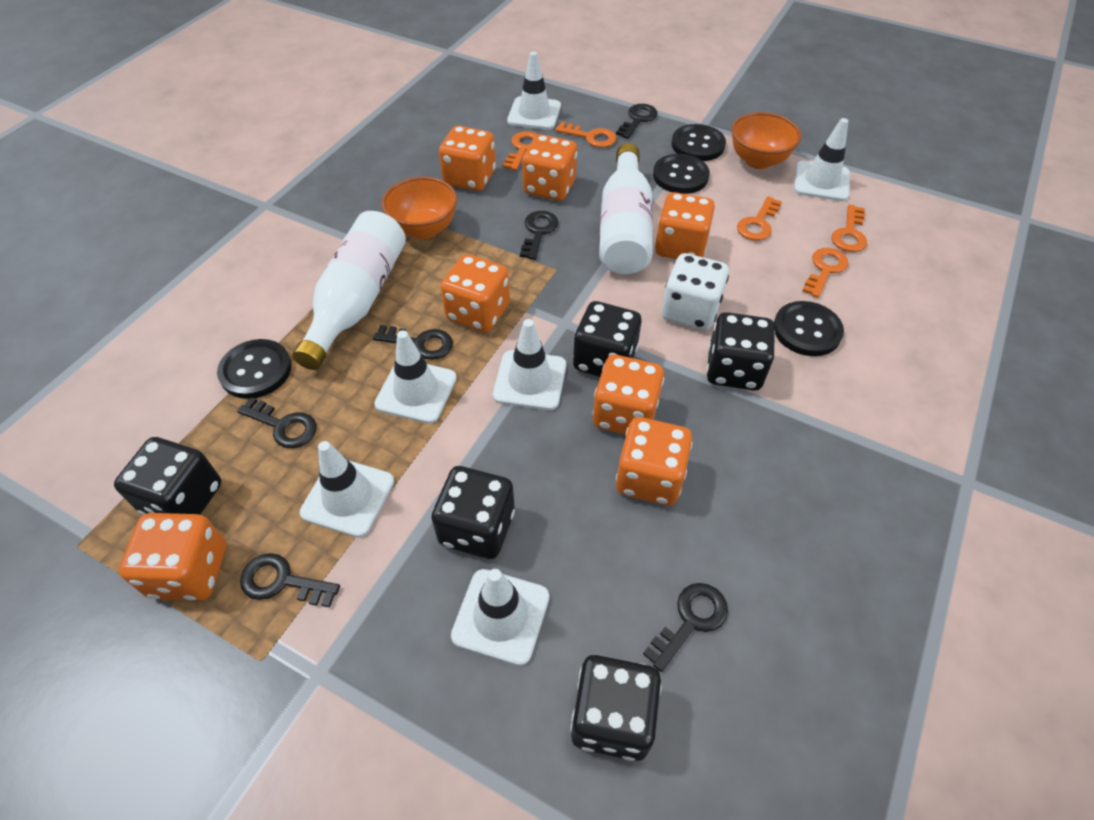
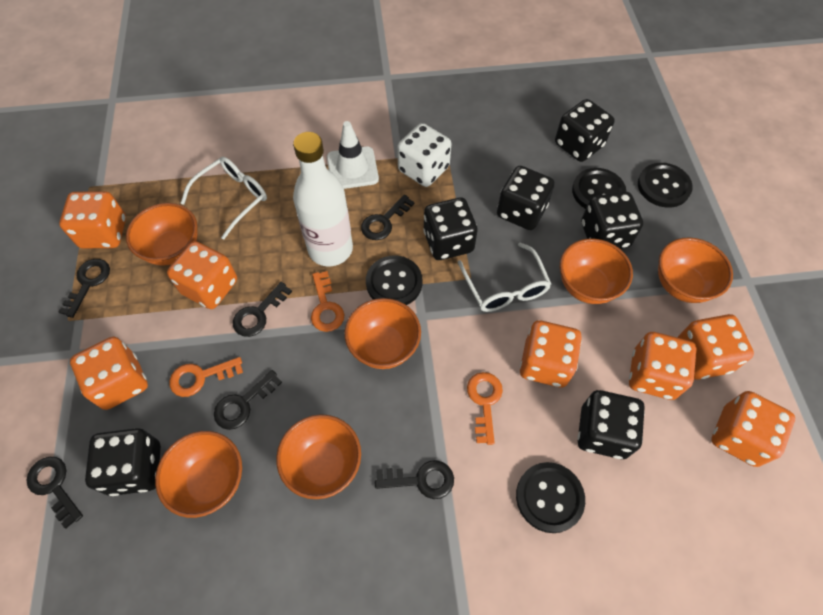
black dice: [114,437,221,515] [431,466,515,559] [570,655,662,761] [573,301,641,377] [706,312,775,391] = 5 -> [85,428,161,496] [423,198,478,260] [497,166,555,230] [555,99,615,162] [577,390,645,459] [582,192,643,249] = 6
orange bowl: [382,177,457,239] [731,112,801,169] = 2 -> [126,203,197,266] [155,431,242,518] [276,414,361,499] [344,298,421,369] [560,238,633,304] [658,237,733,303] = 6
orange key: [503,131,538,171] [555,122,616,148] [737,196,782,241] [802,248,849,298] [832,205,867,252] = 5 -> [169,357,243,397] [311,271,345,332] [467,372,503,445] = 3
white bottle: [293,211,406,370] [599,143,653,274] = 2 -> [293,132,353,266] = 1
white glasses: none = 0 -> [180,157,267,240] [457,242,551,312] = 2
white traffic cone: [300,441,394,538] [374,330,457,424] [451,569,549,666] [493,319,566,410] [507,52,561,130] [794,118,850,201] = 6 -> [327,121,379,189] = 1

